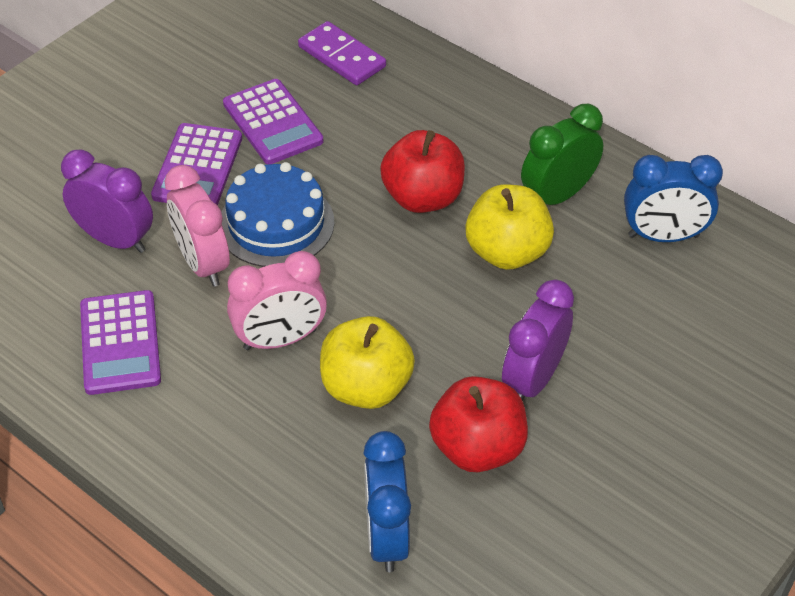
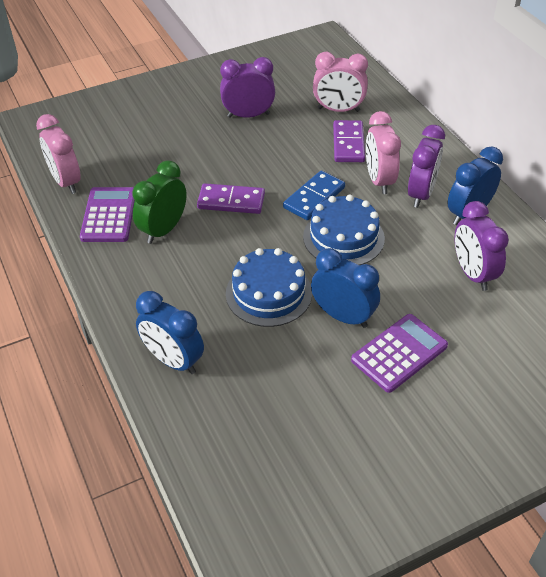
blue cake: [221,162,335,267] = 1 -> [226,248,312,327] [303,195,385,265] = 2
blue clock: [363,431,411,572] [624,155,723,242] = 2 -> [136,291,204,374] [311,248,380,328] [448,146,503,225] = 3
blue domino: none = 0 -> [283,171,345,220] = 1
pink clock: [165,165,230,287] [227,251,327,350] = 2 -> [36,114,81,194] [313,52,368,112] [366,111,401,194] = 3
purple calculator: [80,290,161,395] [151,123,242,205] [223,79,323,164] = 3 -> [80,187,135,242] [351,314,448,393] = 2
purple clock: [61,150,153,253] [502,280,574,401] = 2 -> [220,57,275,118] [408,125,445,208] [455,201,509,291] = 3
purple domino: [298,21,386,85] = 1 -> [197,183,265,214] [333,120,365,162] = 2
red apple: [380,130,465,213] [429,376,528,472] = 2 -> none = 0
yellow apple: [320,316,415,409] [465,184,554,270] = 2 -> none = 0

